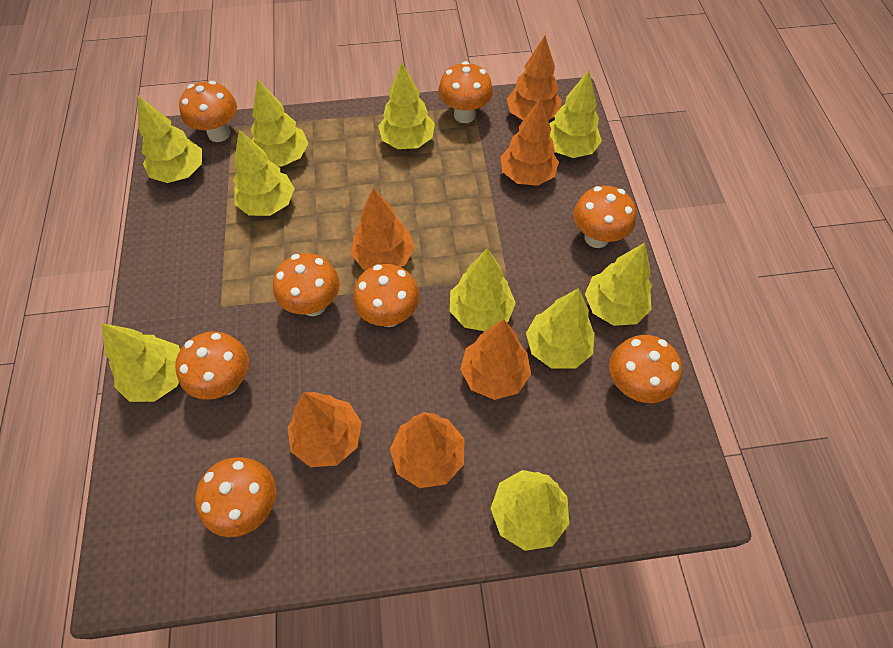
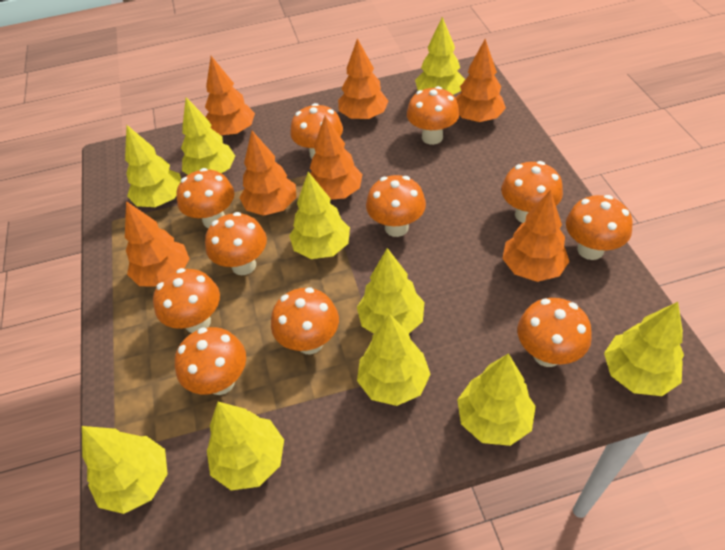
orange mushroom: [175,331,249,400] [179,81,237,142] [195,457,276,537] [273,253,340,316] [353,264,420,327] [438,61,493,123] [573,186,636,248] [609,335,682,403] = 8 -> [153,268,220,333] [175,327,246,395] [176,168,234,228] [205,212,267,275] [271,287,339,355] [290,103,343,159] [366,175,426,237] [407,86,460,145] [501,161,563,223] [517,298,592,367] [566,195,633,260] = 11
orange tree: [288,392,362,467] [351,188,415,270] [390,412,464,488] [460,319,531,400] [500,99,559,186] [507,36,562,120] = 6 -> [125,201,190,287] [205,56,255,135] [240,131,296,216] [310,116,363,200] [338,38,389,120] [456,39,506,122] [502,190,570,282] = 7

